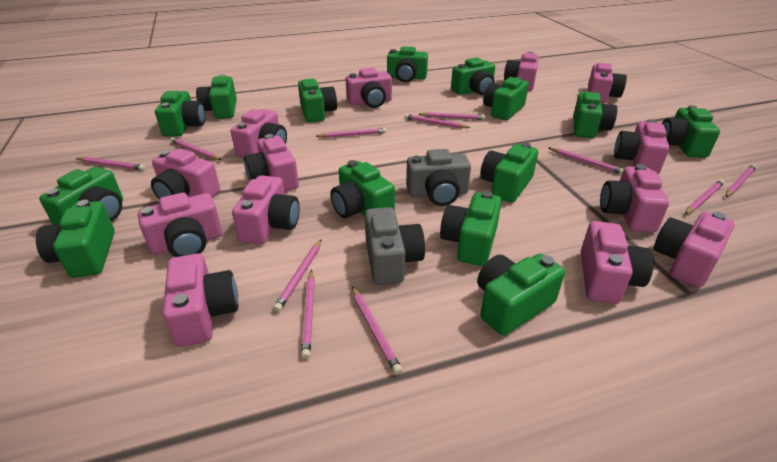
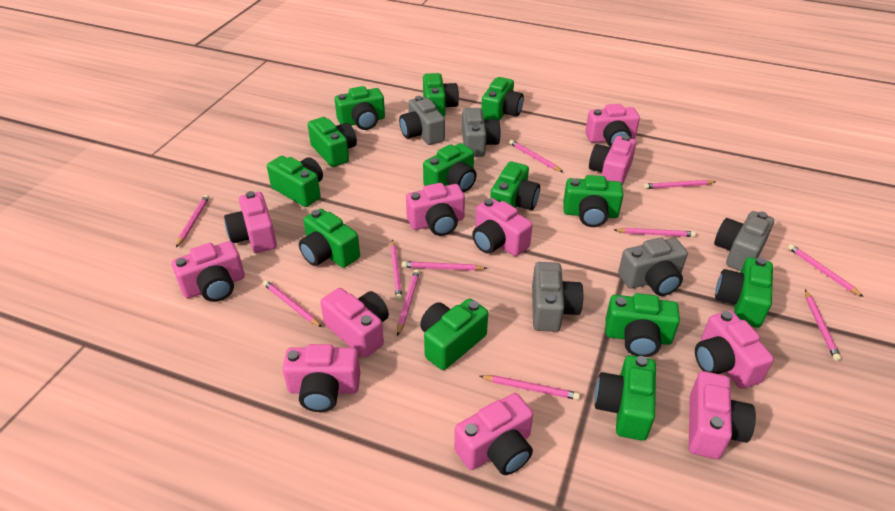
green camera: [36,200,115,278] [39,167,123,225] [155,91,205,137] [196,74,237,119] [298,79,337,122] [330,160,395,218] [387,46,428,82] [440,191,502,266] [451,58,495,95] [477,254,565,336] [480,143,538,203] [483,77,529,120] [573,92,617,138] [662,105,720,158] = 14 -> [267,156,323,207] [299,209,360,268] [308,117,357,167] [335,86,385,130] [420,298,488,370] [423,73,459,117] [423,143,477,192] [481,77,524,121] [490,162,540,210] [563,175,623,227] [595,355,656,441] [605,293,680,357] [715,257,773,328] = 13
grey camera: [365,207,425,285] [406,149,471,206] = 2 -> [399,96,445,145] [462,108,501,157] [532,262,583,332] [618,237,688,296] [714,211,774,271] = 5
pink camera: [138,193,222,257] [151,148,220,199] [163,254,238,347] [231,109,287,158] [232,175,300,244] [244,134,299,192] [346,68,392,108] [504,52,539,91] [581,221,654,304] [588,63,627,103] [600,164,669,232] [614,119,669,174] [653,212,735,288] = 13 -> [172,241,245,302] [224,191,277,253] [282,344,360,412] [320,288,389,358] [406,183,465,236] [454,393,533,475] [472,198,533,256] [585,104,640,147] [589,135,636,186] [689,371,756,459] [695,310,774,389] = 11

